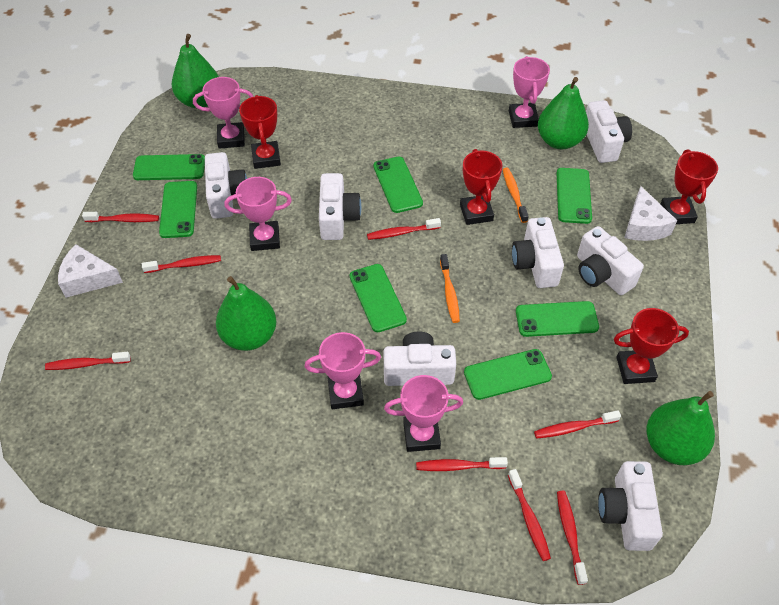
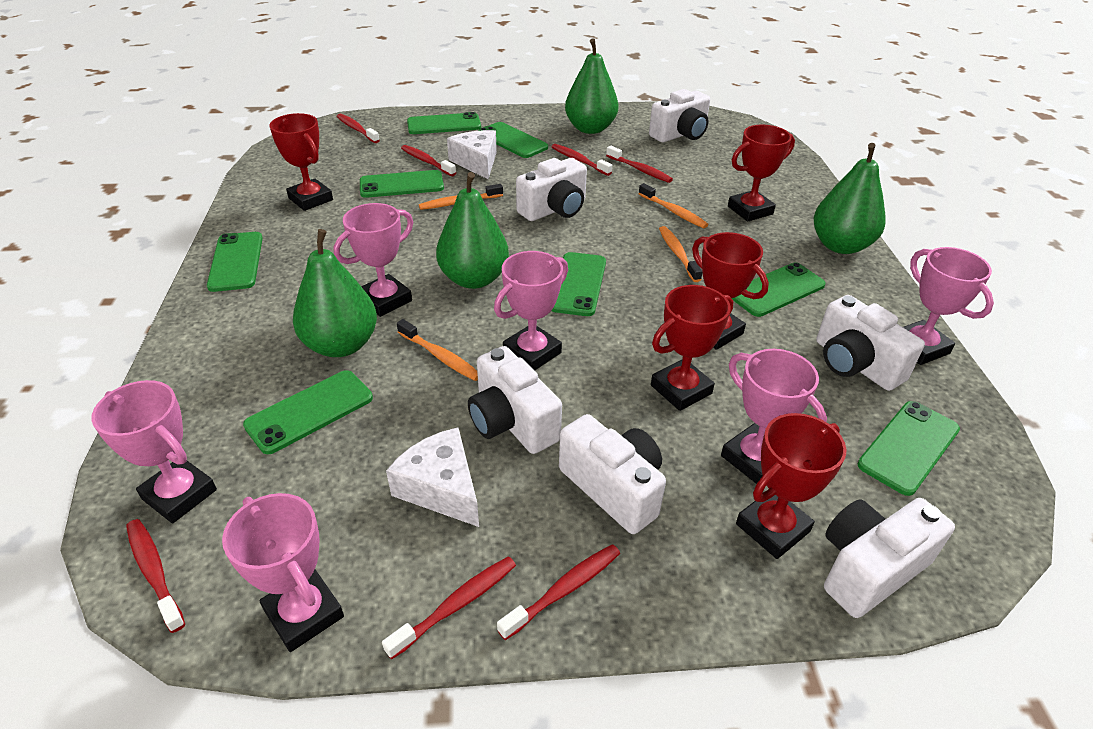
green phone: [133,154,205,180] [159,181,197,238] [350,264,407,332] [373,157,423,213] [464,349,552,400] [516,301,599,337] [557,168,592,224] = 7 -> [207,232,263,292] [243,370,373,454] [360,170,444,198] [407,112,481,134] [478,122,548,158] [551,252,606,316] [732,263,826,317] [857,401,960,496] = 8
orange toothbrush: [440,254,460,323] [503,168,529,223] = 2 -> [397,319,478,381] [419,184,503,210] [638,183,708,228] [659,226,703,282] = 4
pink trophy: [193,77,253,149] [224,177,292,251] [305,332,381,409] [384,375,463,452] [509,56,550,128] = 5 -> [91,380,217,523] [222,493,344,652] [334,203,413,317] [494,251,568,370] [721,349,827,484] [903,247,994,365] = 6
red toothbrush: [45,352,131,370] [82,212,159,222] [142,255,221,273] [367,218,441,240] [416,457,508,471] [508,469,551,561] [534,410,621,439] [557,491,588,585] = 8 -> [126,519,185,633] [337,114,380,143] [382,556,516,659] [401,145,456,176] [497,544,620,640] [551,144,612,176] [606,146,673,183] = 7
red trophy: [239,95,281,169] [460,149,502,225] [614,308,689,384] [660,149,718,224] = 4 -> [269,113,333,211] [651,285,733,411] [692,232,769,350] [728,124,795,222] [736,413,847,559] = 5
white camera: [205,152,247,219] [319,173,361,240] [384,331,456,386] [512,217,564,288] [577,226,644,295] [586,100,632,163] [598,461,663,551] = 7 -> [468,346,562,454] [516,158,587,221] [559,414,666,534] [649,89,710,142] [816,295,925,391] [824,498,955,618] = 6

